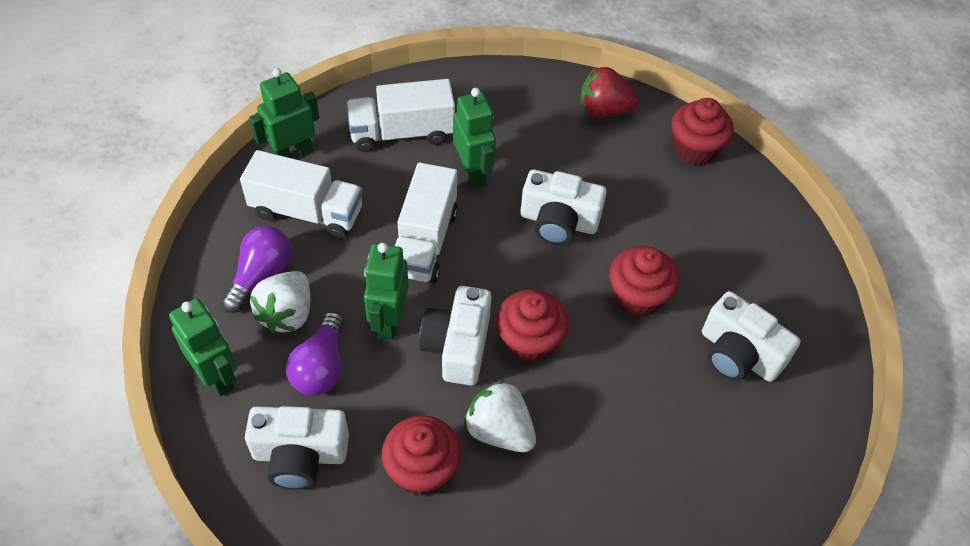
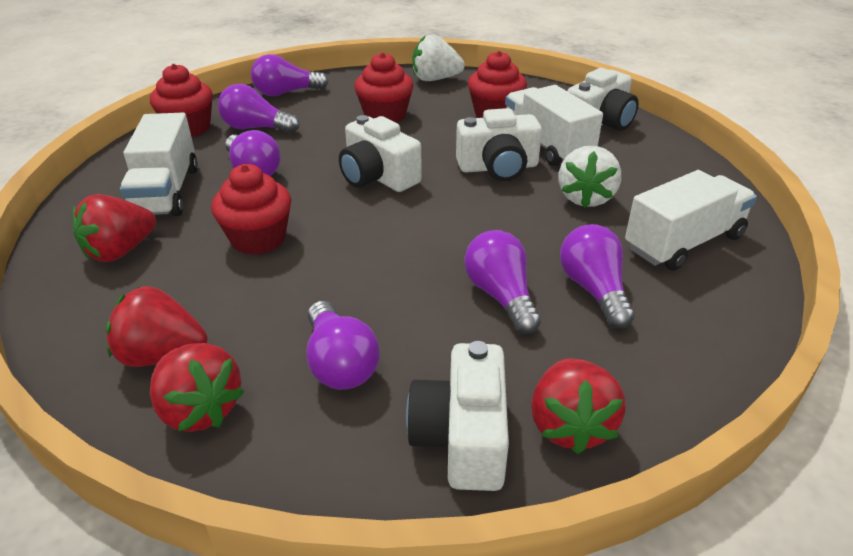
green robot: [169,298,237,396] [249,68,319,158] [364,243,408,340] [453,88,496,188] = 4 -> none = 0
purple light bulb: [222,226,292,313] [286,312,344,396] = 2 -> [218,84,299,133] [225,130,281,176] [251,54,329,96] [306,301,380,390] [464,230,541,334] [560,224,635,329] = 6
red strawberry: [580,67,639,118] = 1 -> [72,194,156,262] [106,286,208,367] [150,343,244,432] [531,358,626,454] = 4

